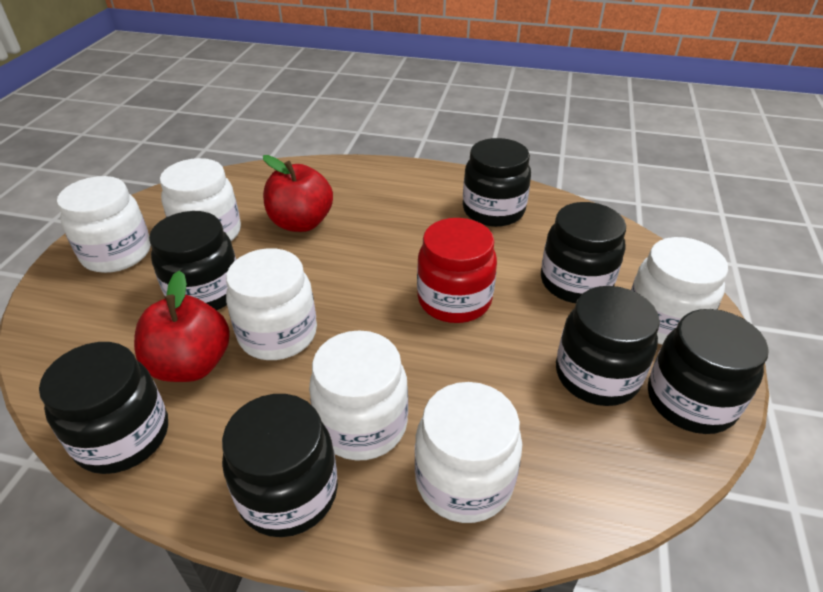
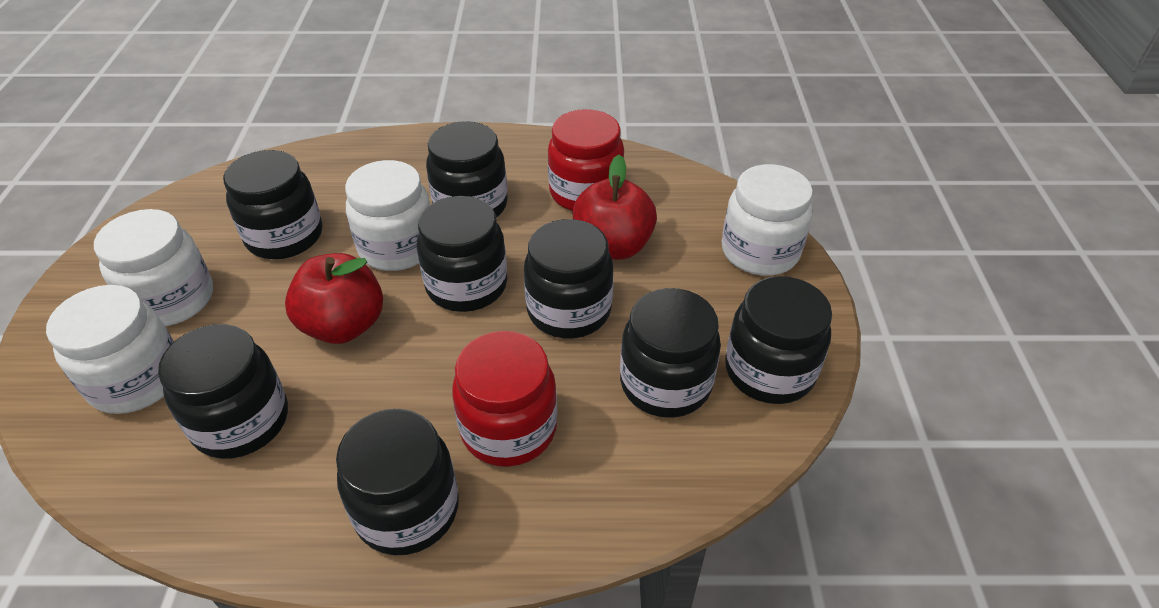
black jar: [39,342,168,474] [149,211,236,310] [222,394,338,537] [463,138,531,227] [541,202,626,303] [556,286,660,406] [648,309,769,434] = 7 -> [158,324,288,459] [223,150,322,259] [336,409,459,555] [417,196,507,312] [426,121,508,218] [524,219,614,338] [620,288,721,418] [725,276,832,404] = 8
red jar: [417,218,497,323] = 1 -> [452,331,557,467] [548,109,624,211] = 2
white jar: [57,176,151,273] [160,158,241,241] [226,248,317,360] [309,330,408,461] [415,382,522,523] [631,237,728,345] = 6 -> [46,285,174,414] [94,209,213,326] [345,160,431,271] [721,164,813,276] = 4

